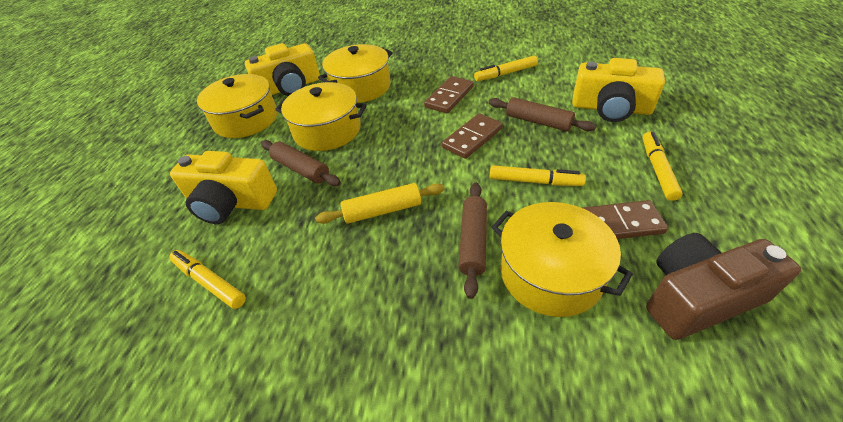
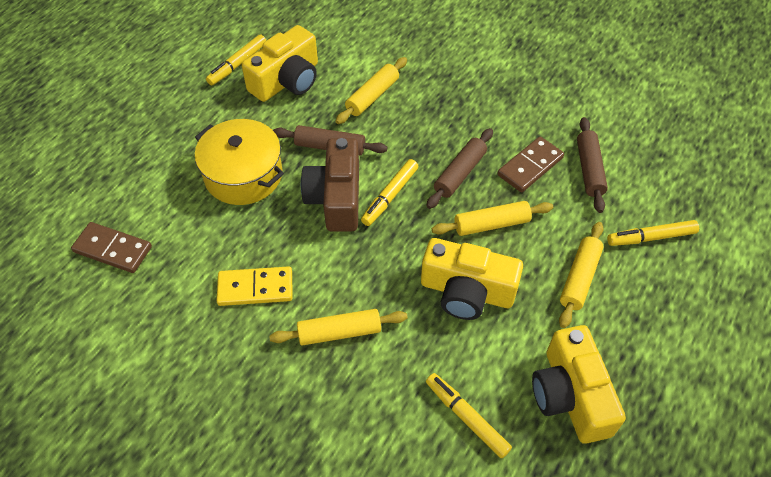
brown domino: [424,76,474,113] [442,113,503,159] [582,200,668,239] = 3 -> [71,222,152,273] [497,136,564,193] = 2
yellow domino: none = 0 -> [217,266,292,306] = 1
yellow pot: [197,74,277,138] [275,82,367,151] [318,44,393,103] [492,202,633,317] = 4 -> [195,119,284,205] = 1
yellow rolling pin: [315,183,445,224] = 1 -> [269,309,408,346] [336,57,407,124] [432,201,553,236] [559,222,604,328] = 4

